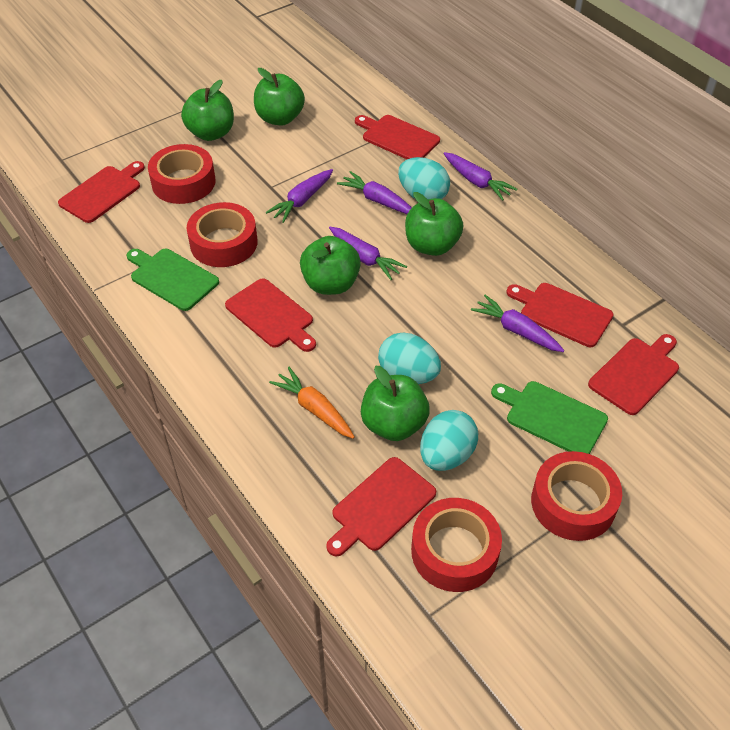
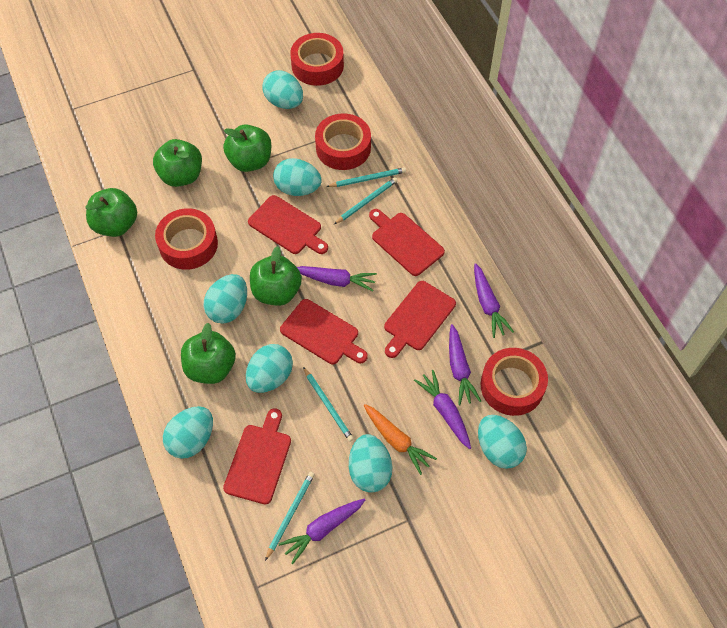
green cutting board: [127,249,219,311] [491,381,608,454] = 2 -> none = 0
red cutting board: [58,161,145,223] [225,278,316,352] [326,457,436,557] [355,115,440,159] [507,283,614,347] [588,334,679,415] = 6 -> [223,408,291,504] [248,195,328,254] [280,299,367,364] [369,209,445,276] [384,281,456,358] = 5
turquoise egg: [378,333,441,384] [398,157,450,199] [420,410,478,471] = 3 -> [163,406,213,459] [204,274,247,324] [246,344,293,393] [262,70,303,109] [273,158,322,196] [349,434,392,493] [478,415,527,469] = 7
turquoise pencil: none = 0 -> [265,472,315,561] [303,367,354,442] [326,167,406,187] [334,177,398,224] = 4

